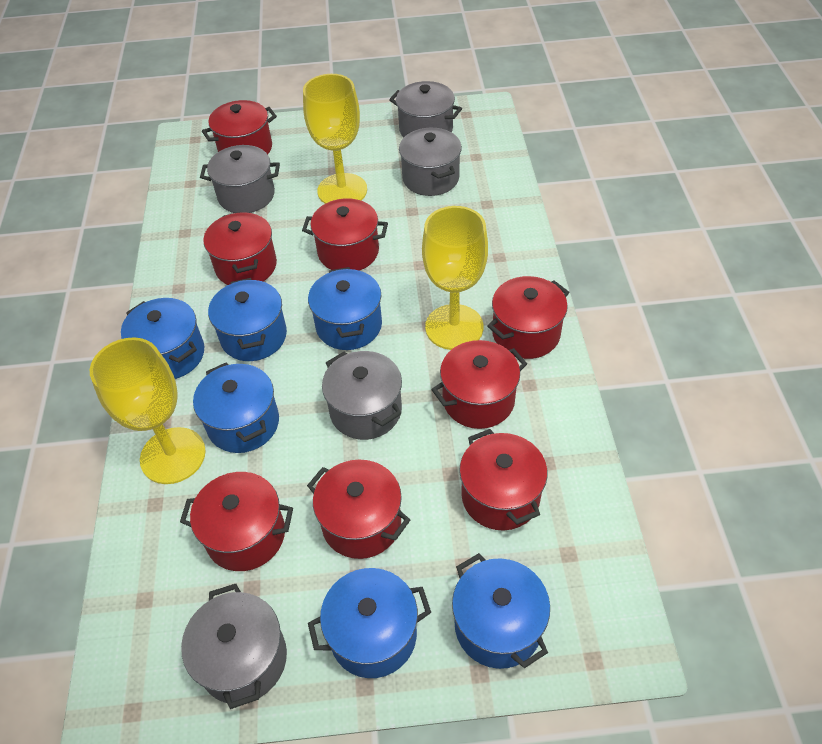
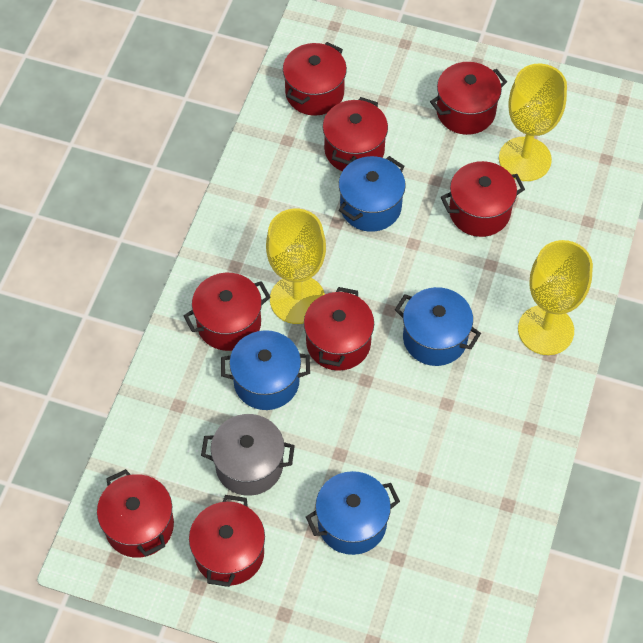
blue pot: [121,298,204,379] [193,362,279,453] [208,278,287,361] [308,267,382,350] [308,568,431,678] [452,553,550,669] = 6 -> [221,330,310,410] [306,471,400,555] [339,156,406,232] [395,287,481,366] = 4
grey pot: [181,584,287,709] [200,145,280,213] [322,351,402,440] [389,81,462,138] [399,128,462,196] = 5 -> [201,414,295,496] = 1

